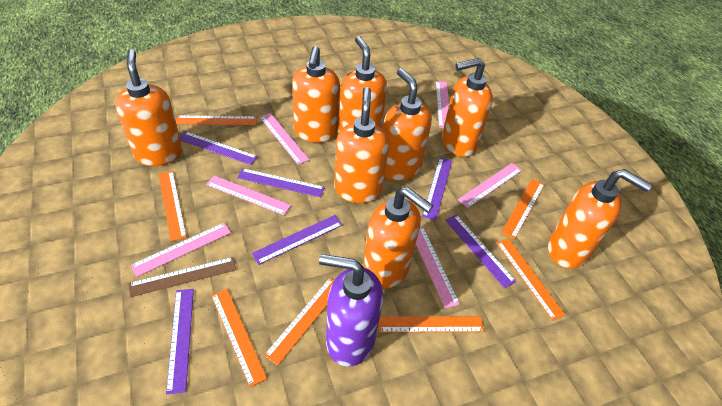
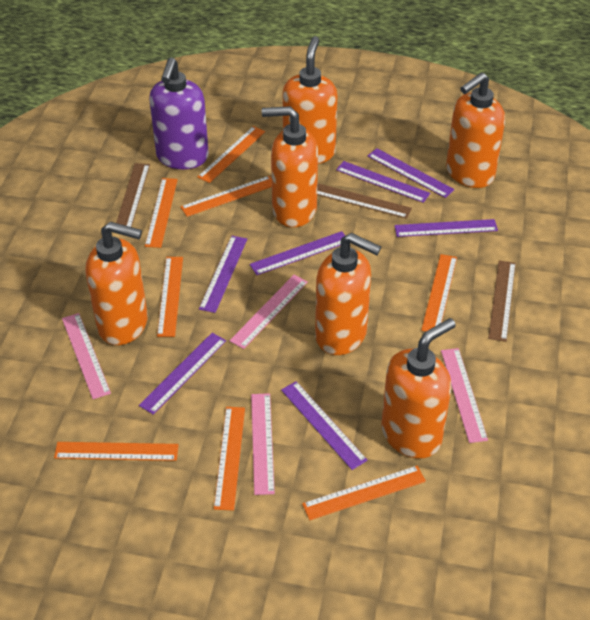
brown ruler: [129,257,236,297] = 1 -> [116,163,150,227] [317,183,412,219] [488,260,516,342] = 3
orange ruler: [158,171,187,241] [176,116,257,125] [211,289,267,387] [264,278,334,366] [378,316,484,333] [496,238,565,321] [501,179,545,239] = 7 -> [54,442,179,461] [145,178,178,248] [157,257,183,337] [180,176,272,217] [197,126,265,183] [214,407,245,511] [302,466,426,520] [421,254,457,332] = 8
orange soap dispenser: [115,49,183,166] [292,46,340,143] [334,87,389,203] [338,36,387,133] [363,187,433,289] [383,68,432,181] [442,58,493,157] [548,169,652,269] = 8 -> [85,222,148,345] [262,106,318,227] [283,36,337,164] [315,233,381,355] [381,318,456,459] [446,72,505,188] = 6
pink ruler: [131,223,231,277] [206,175,291,215] [260,113,310,165] [416,226,460,308] [436,81,449,128] [458,163,522,208] = 6 -> [62,313,111,399] [229,275,308,349] [251,393,275,495] [441,348,488,443] = 4
purple ruler: [166,289,194,394] [180,131,258,165] [237,168,325,197] [252,215,342,265] [422,158,452,221] [445,215,516,288] = 6 -> [139,333,226,414] [199,236,247,313] [250,231,345,275] [281,381,368,470] [336,161,430,203] [368,148,455,198] [394,219,498,237] = 7

